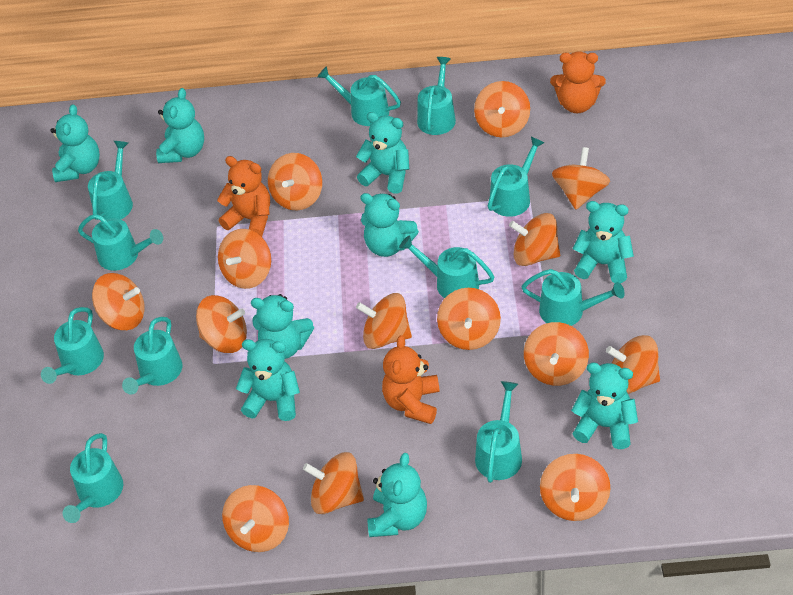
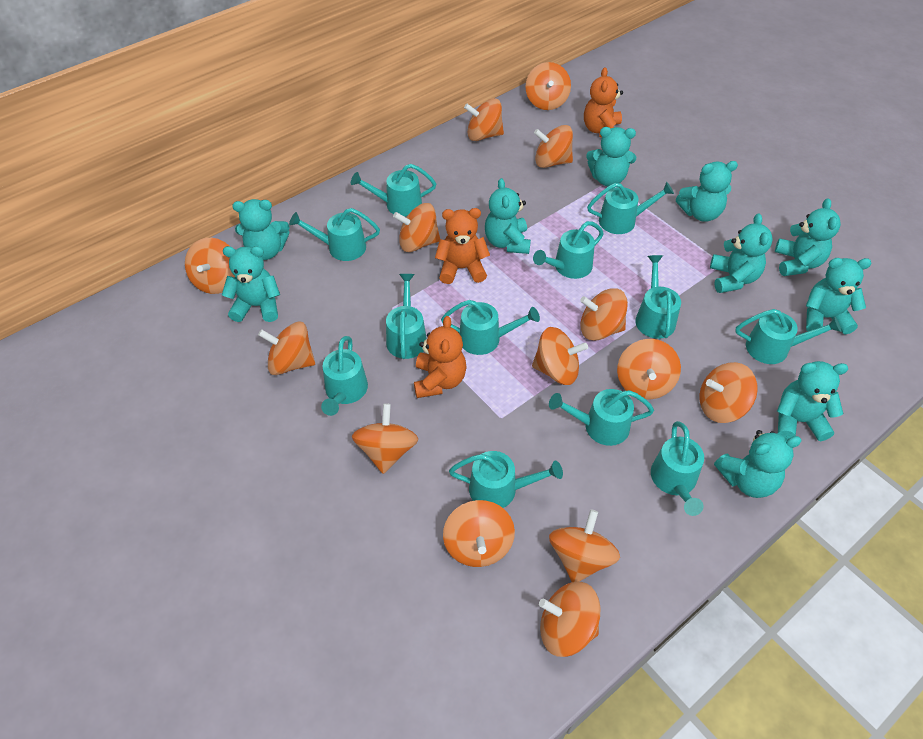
turquoise teddy bear: [50,104,100,182] [156,88,204,163] [236,339,300,421] [251,294,314,359] [356,112,409,194] [360,193,419,257] [367,453,427,537] [571,363,638,449] [573,201,634,283] = 9 -> [222,246,280,322] [232,199,290,260] [485,178,531,254] [586,127,636,186] [676,161,738,222] [710,214,773,293] [714,430,802,498] [775,198,841,276] [777,361,848,441] [806,258,872,335] = 10
turquoise watering can: [41,307,104,384] [62,433,123,523] [78,214,163,271] [88,141,133,220] [122,317,182,395] [317,66,401,126] [399,235,494,298] [417,57,456,135] [475,381,522,483] [488,137,545,217] [521,269,625,326] = 11 -> [289,208,380,261] [321,336,368,416] [351,164,436,216] [386,274,427,359] [441,300,540,355] [449,451,563,508] [533,221,604,279] [549,389,654,446] [587,182,674,234] [635,255,681,339] [651,421,704,516] [735,309,841,364] = 12

